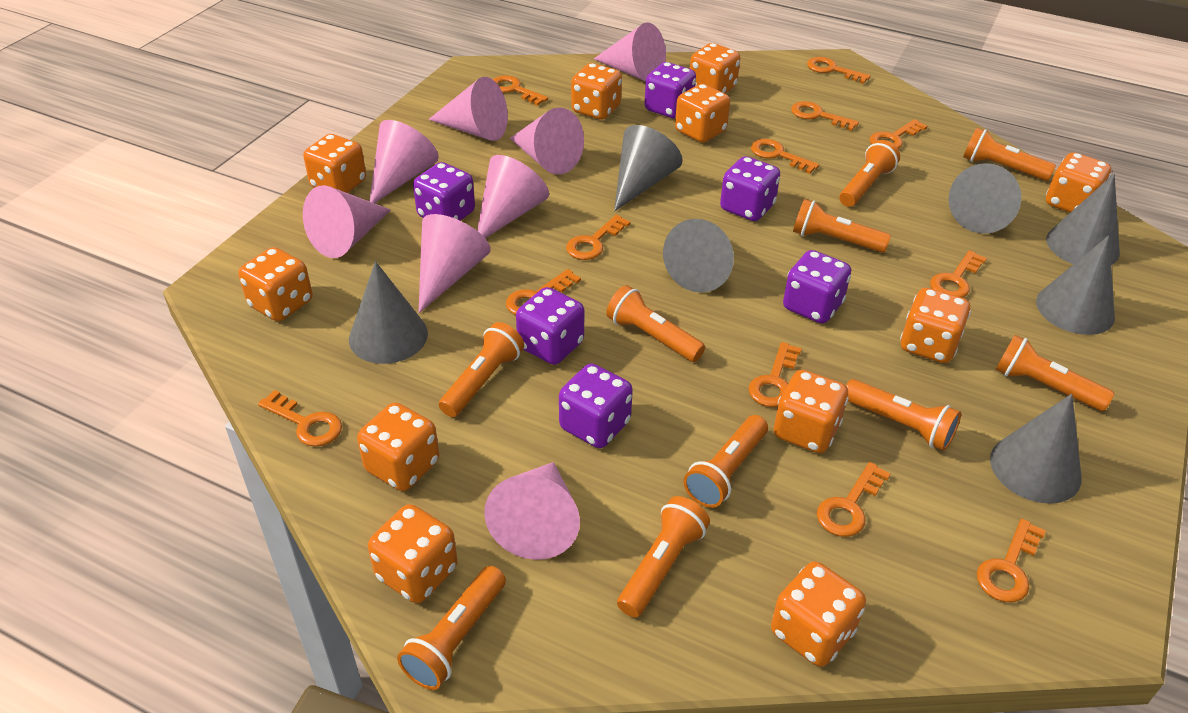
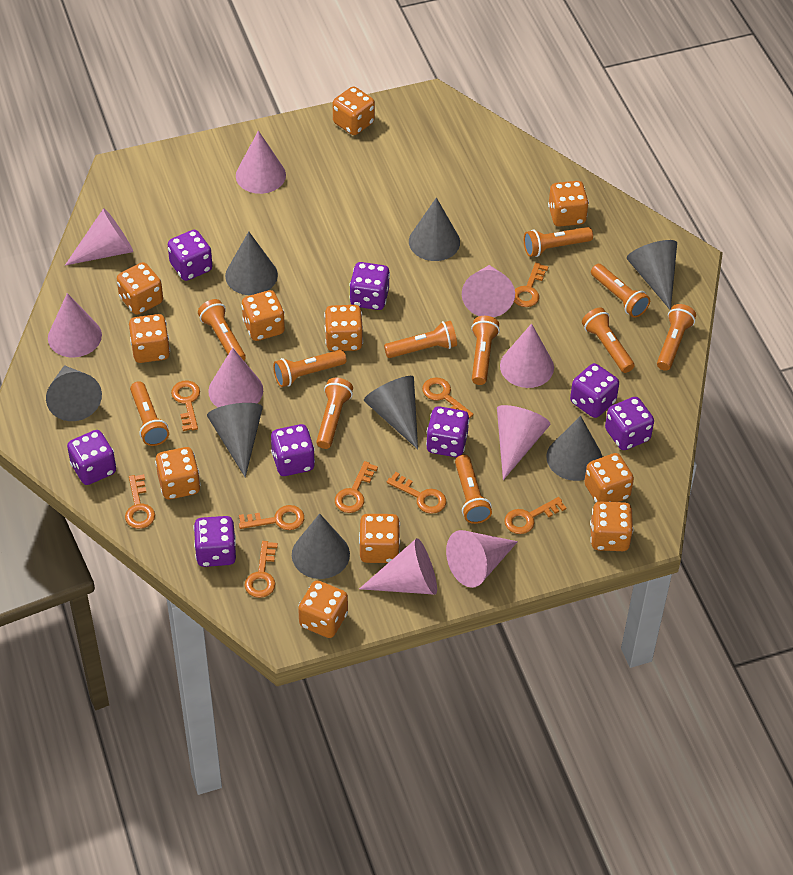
grey cone: [349,261,428,364] [614,125,683,211] [663,219,734,293] [949,163,1021,234] [990,394,1081,504] [1036,235,1115,335] [1046,174,1120,265] = 7 -> [46,365,102,421] [207,403,263,478] [225,231,278,295] [292,513,350,579] [364,376,418,449] [409,198,460,261] [546,416,602,481] [627,240,677,310] = 8
orange flashlight: [397,566,506,690] [439,322,524,417] [606,285,705,362] [617,496,710,618] [684,415,768,508] [793,199,891,253] [839,140,900,207] [846,379,961,451] [963,128,1056,181] [995,335,1115,411] = 10 -> [130,381,169,446] [198,299,246,360] [273,350,347,387] [316,378,353,449] [384,321,457,358] [455,455,492,524] [471,316,500,385] [524,227,593,257] [582,308,635,373] [591,264,650,318] [657,304,696,371] = 11
orange key: [258,390,342,447] [493,75,548,106] [506,269,581,315] [566,215,630,260] [749,342,802,407] [751,139,819,174] [791,101,859,131] [807,57,871,84] [817,462,891,537] [870,119,927,149] [930,250,987,298] [977,519,1046,602] = 12 -> [125,474,155,529] [171,380,200,431] [239,505,304,530] [245,541,278,598] [335,461,378,513] [387,472,446,514] [422,377,473,418] [504,497,566,534] [514,262,549,307] = 9
pink cone: [303,185,391,258] [370,120,439,203] [418,214,491,313] [428,77,508,141] [477,155,549,238] [484,462,580,560] [510,107,584,175] [594,23,666,82] = 8 -> [48,293,102,357] [65,208,133,265] [208,348,263,407] [236,131,286,194] [359,538,437,595] [446,530,518,588] [462,265,515,317] [497,405,551,480] [500,323,554,388] = 9
purple dice: [413,162,475,221] [516,287,584,365] [559,363,633,448] [645,62,696,118] [720,156,780,221] [783,250,851,323] = 6 -> [67,430,116,485] [168,230,212,281] [193,516,236,567] [271,424,315,476] [349,262,390,310] [426,406,470,457] [570,363,619,418] [605,397,654,450] = 8

